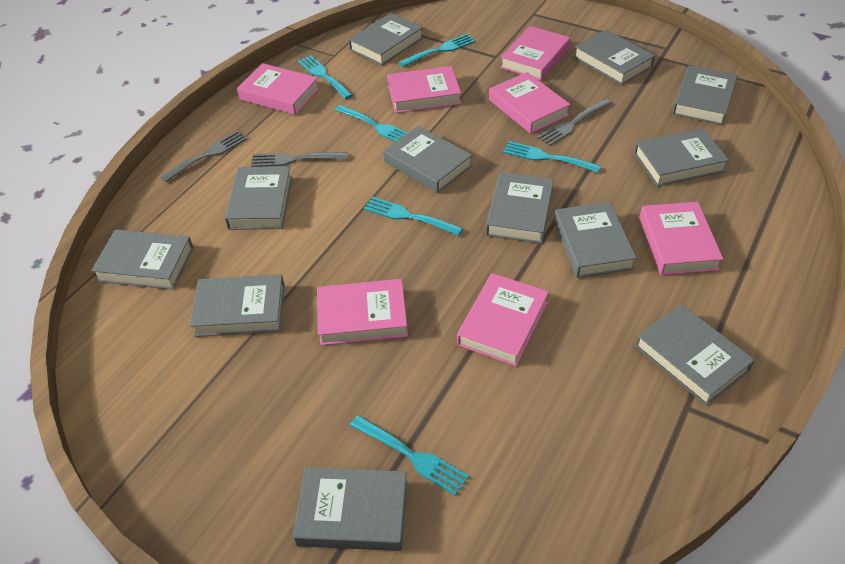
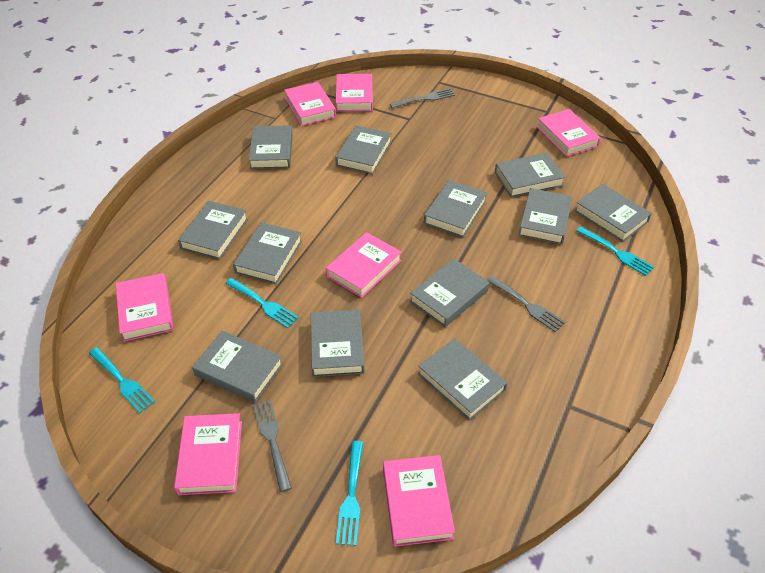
turquoise fork: [298,55,353,99] [335,105,408,142] [350,415,469,496] [364,197,463,236] [399,34,475,67] [503,141,601,173] = 6 -> [89,347,155,413] [225,278,299,328] [336,441,363,546] [576,227,654,276] = 4

